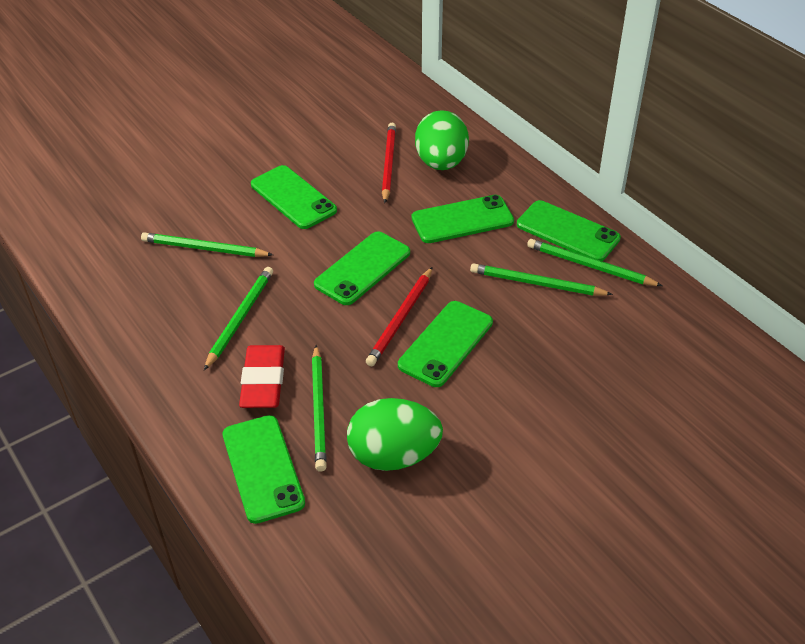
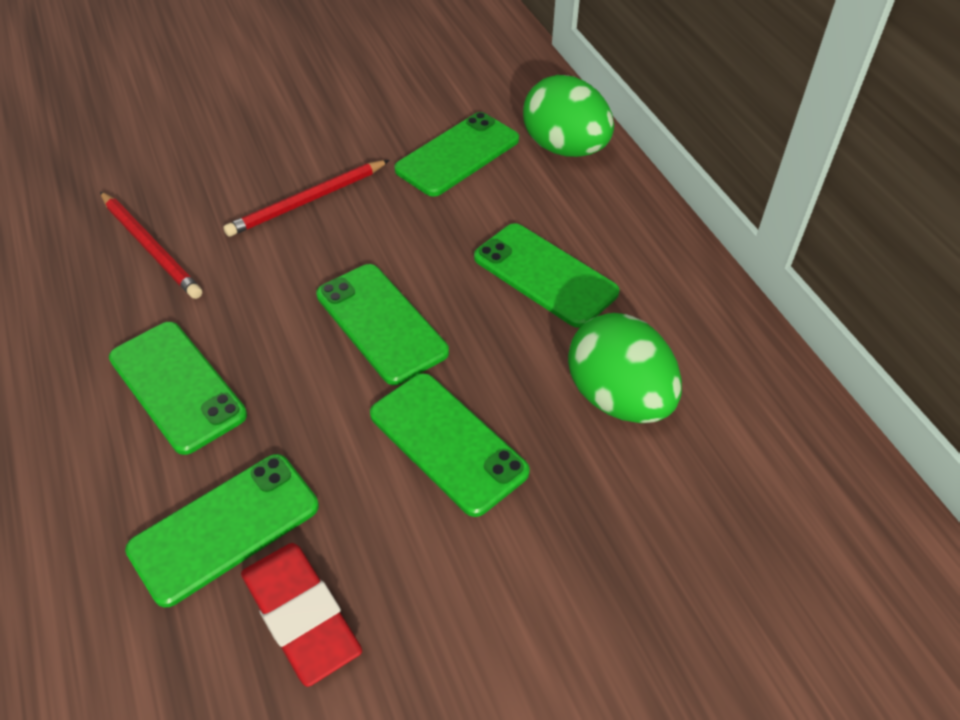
green pencil: [141,232,273,257] [204,267,273,370] [312,345,327,472] [470,263,613,296] [527,239,662,286] = 5 -> none = 0

